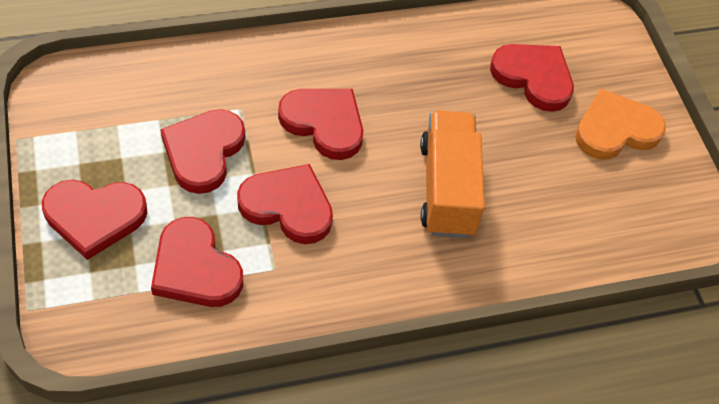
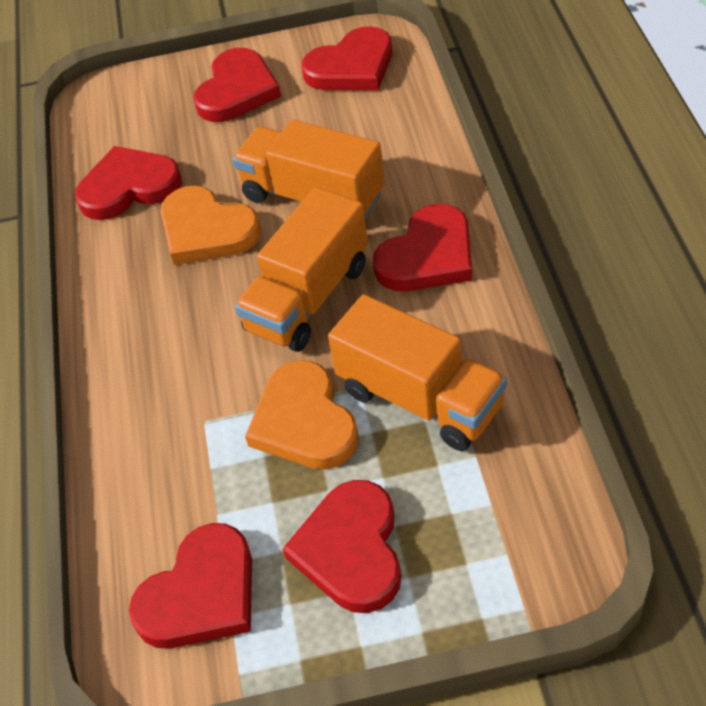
orange heart: [575,89,666,159] = 1 -> [160,186,261,265] [245,360,359,469] = 2
orange truck: [420,110,485,238] = 1 -> [233,120,385,219] [235,187,368,352] [328,294,507,451] = 3

